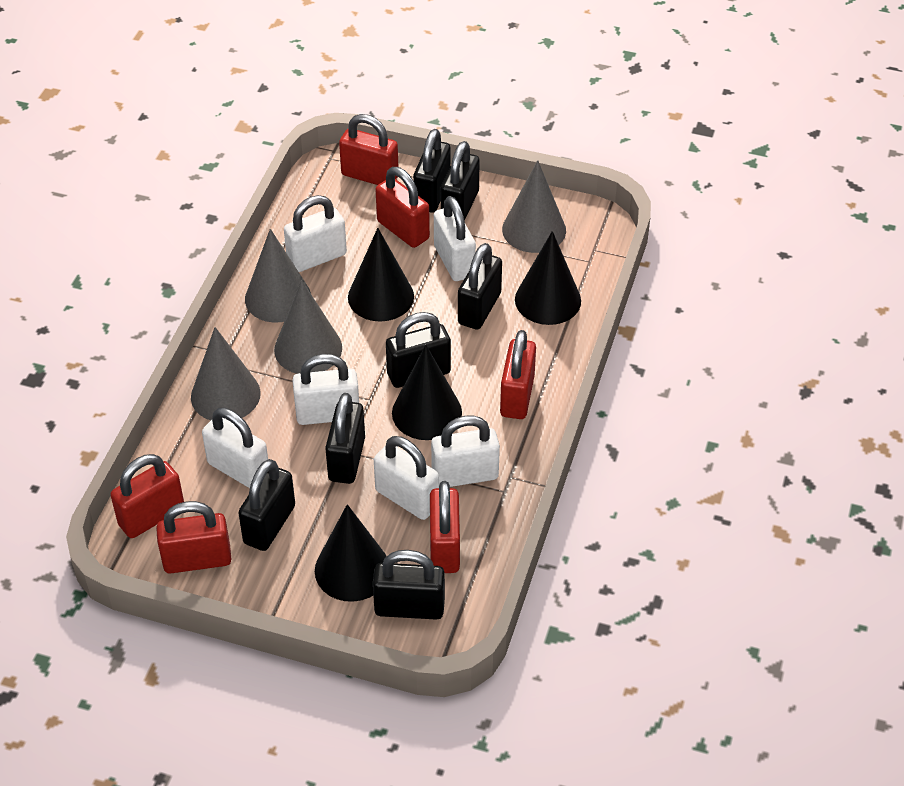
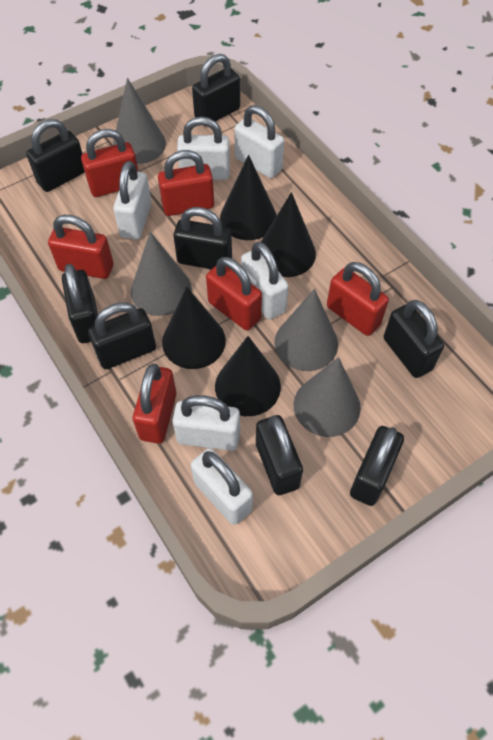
black padlock: [238,459,295,551] [325,393,365,484] [373,550,445,620] [386,312,451,388] [413,129,451,213] [441,141,480,221] [458,243,502,330] = 7 -> [26,119,85,192] [62,264,98,343] [88,302,156,369] [173,207,232,269] [192,54,240,126] [256,415,303,495] [350,426,404,506] [383,300,444,378] = 8

